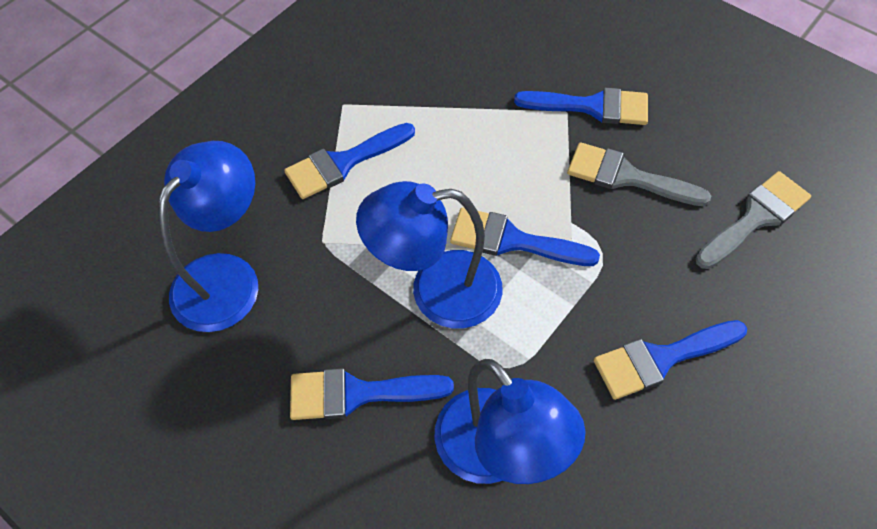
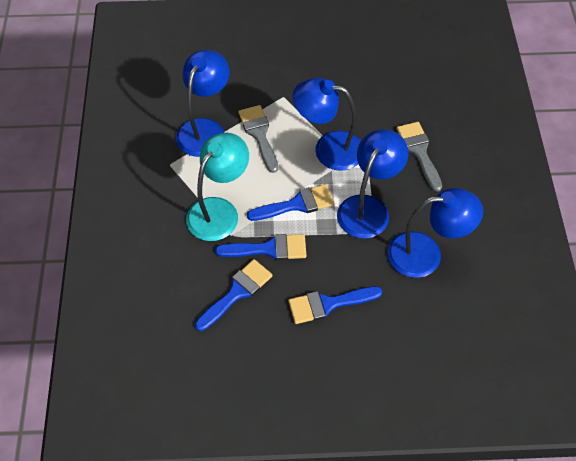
blue brush: [284,123,415,199] [290,368,454,420] [450,208,600,266] [514,87,648,125] [594,320,747,400] = 5 -> [195,259,273,331] [215,234,306,260] [247,184,335,221] [288,286,382,324] = 4
blue lamp: [158,141,258,332] [356,181,503,329] [434,359,586,484] = 3 -> [176,50,229,157] [293,78,361,171] [337,129,409,239] [387,188,483,278] = 4
turquoise lamp: none = 0 -> [186,133,249,241] = 1

